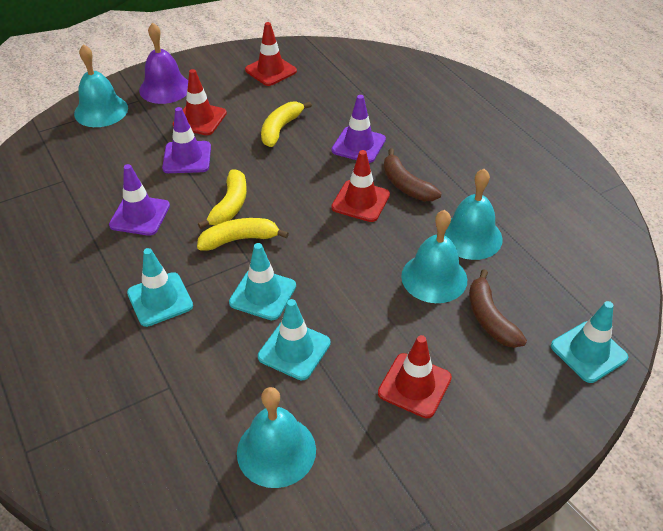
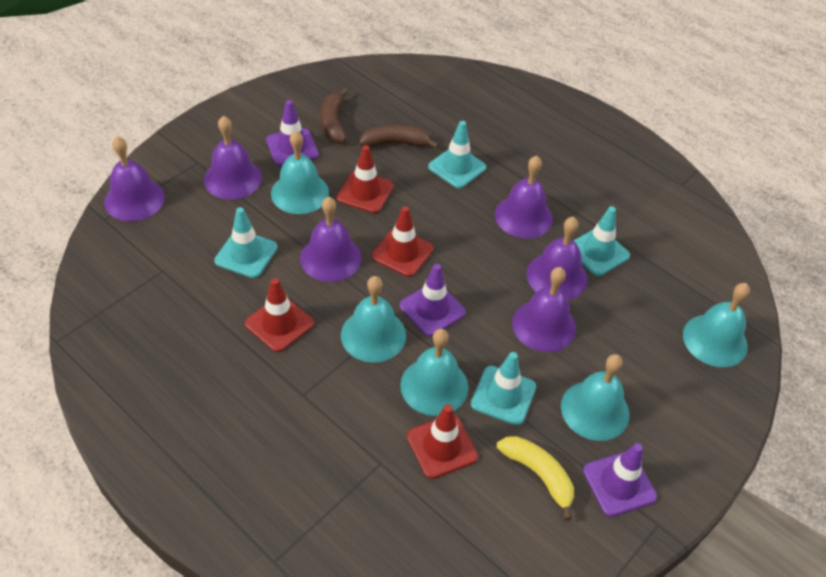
purple bell: [139,22,188,104] = 1 -> [104,136,165,221] [204,116,262,200] [300,197,362,282] [495,156,553,239] [512,267,576,352] [526,217,588,300] = 6
turquoise bell: [74,44,128,127] [237,387,316,488] [401,210,467,303] [444,169,503,260] = 4 -> [271,131,329,214] [341,276,406,363] [400,329,468,416] [561,354,629,441] [683,283,750,367] = 5
yellow banana: [197,218,289,251] [198,169,247,229] [261,102,312,147] = 3 -> [496,436,574,520] = 1

